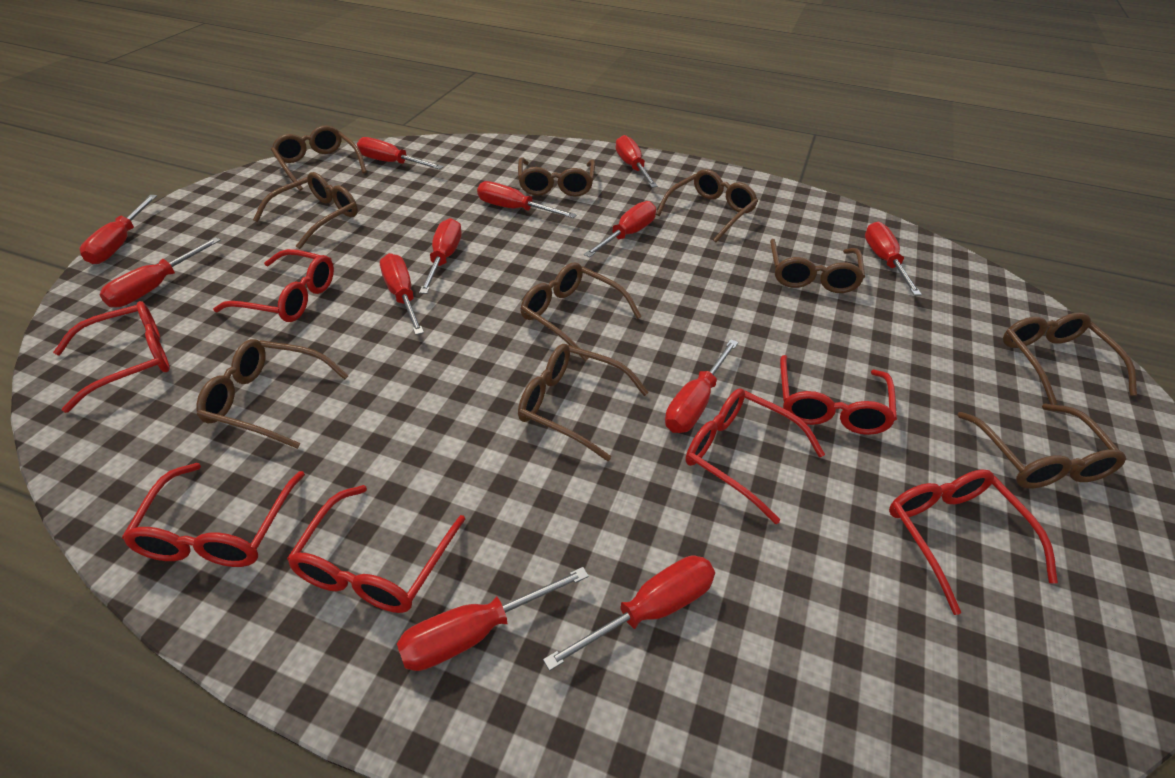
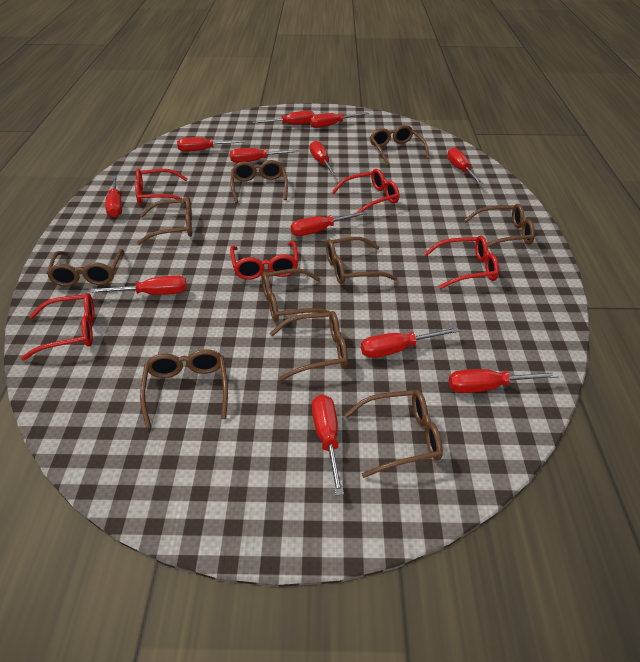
red glasses: [53,301,170,413] [122,463,305,567] [213,249,334,322] [287,485,465,613] [685,388,825,524] [780,355,897,435] [889,469,1058,615] = 7 -> [21,293,95,361] [135,169,188,205] [230,241,298,280] [331,169,399,213] [424,235,499,289] = 5

